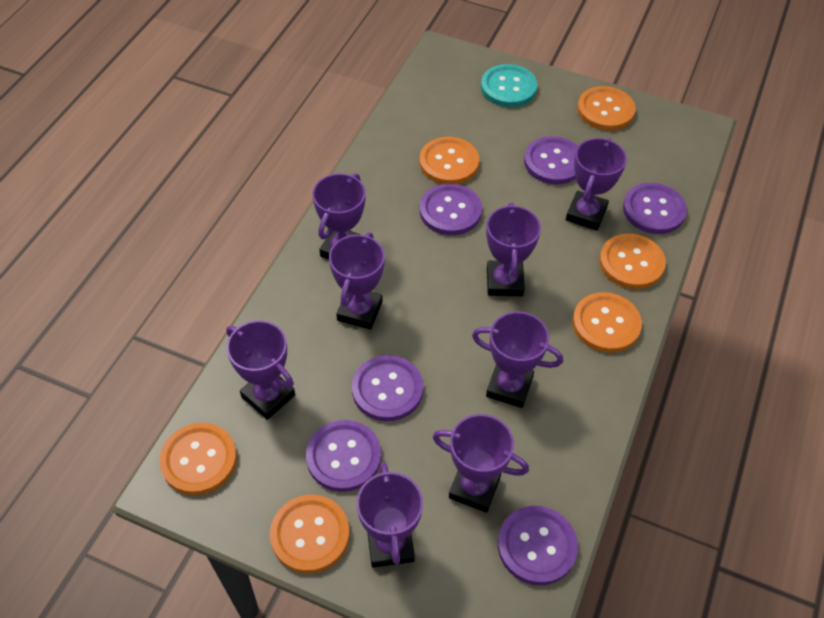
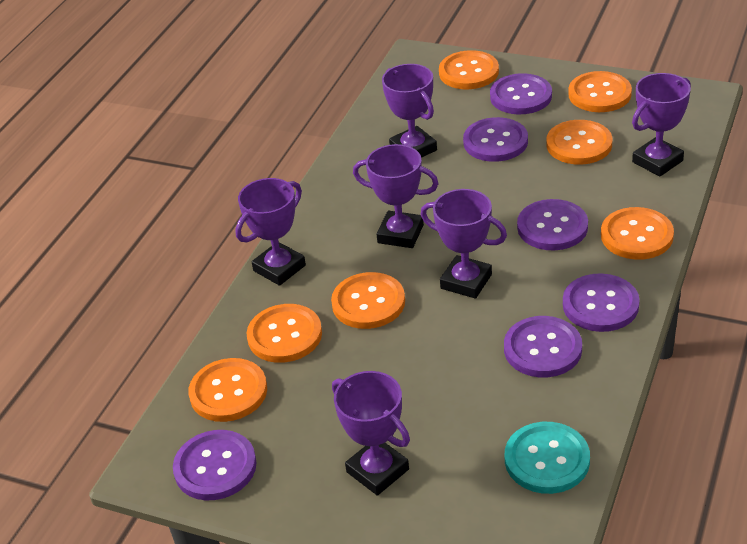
orange button: [159,423,237,495] [270,495,349,573] [420,137,479,184] [572,292,642,353] [577,86,636,131] [599,234,666,289] = 6 -> [188,358,267,422] [246,304,322,363] [331,272,405,329] [439,50,499,89] [546,120,612,165] [568,71,632,112] [601,207,674,260] = 7
purple trophy: [226,320,295,420] [312,173,366,260] [329,232,385,330] [357,462,423,568] [433,414,529,512] [472,312,563,408] [486,203,541,296] [566,138,627,231] = 8 -> [235,178,306,286] [332,371,410,495] [353,144,439,248] [382,64,437,158] [421,189,507,299] [632,73,691,177] = 6

